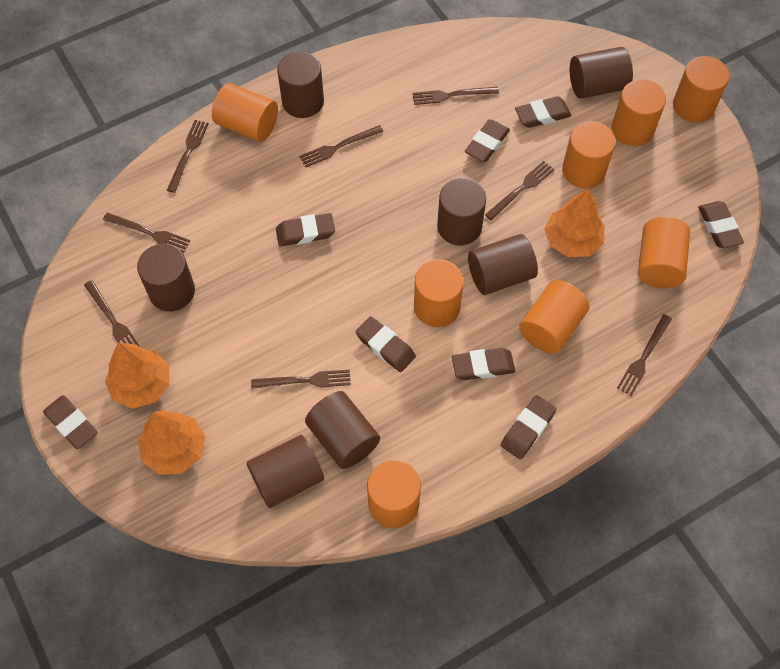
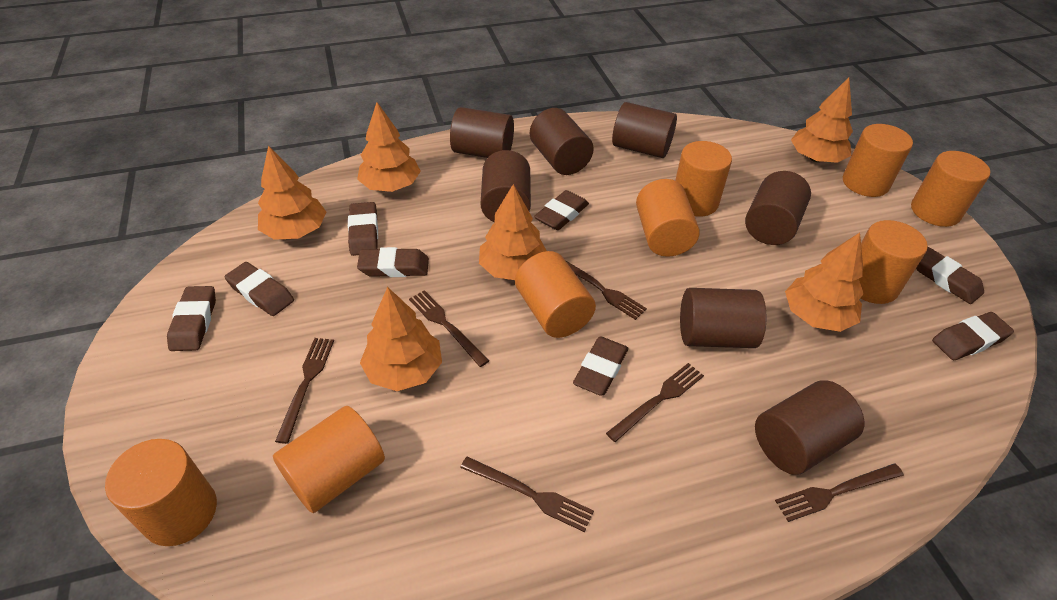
brown fork: [84,280,140,347] [103,213,190,253] [167,120,209,193] [251,370,351,389] [299,125,383,167] [412,87,499,105] [485,161,555,220] [617,314,672,396] = 8 -> [275,338,334,444] [409,290,489,367] [460,456,594,532] [565,260,647,320] [606,363,704,442] [775,463,904,522] = 6
orange tree: [105,343,170,409] [138,410,205,475] [544,189,604,257] = 3 -> [258,146,326,240] [357,102,421,192] [360,287,442,391] [479,184,547,280] [785,232,864,332] [791,77,853,163] = 6

